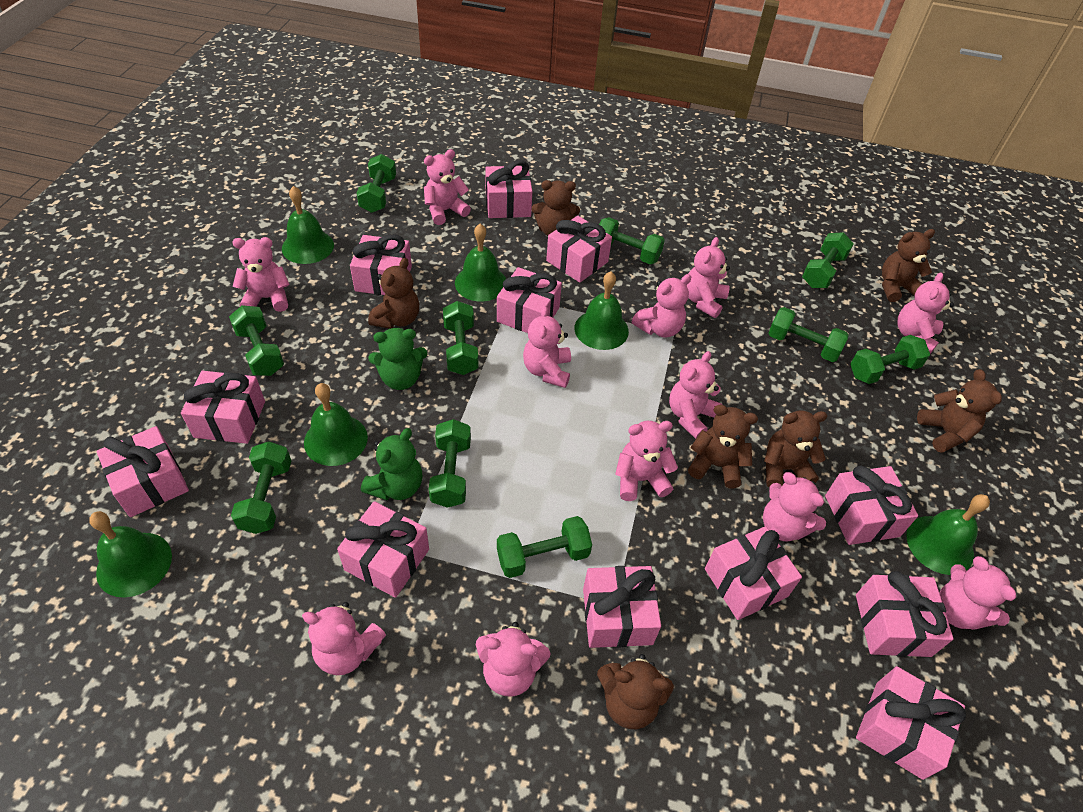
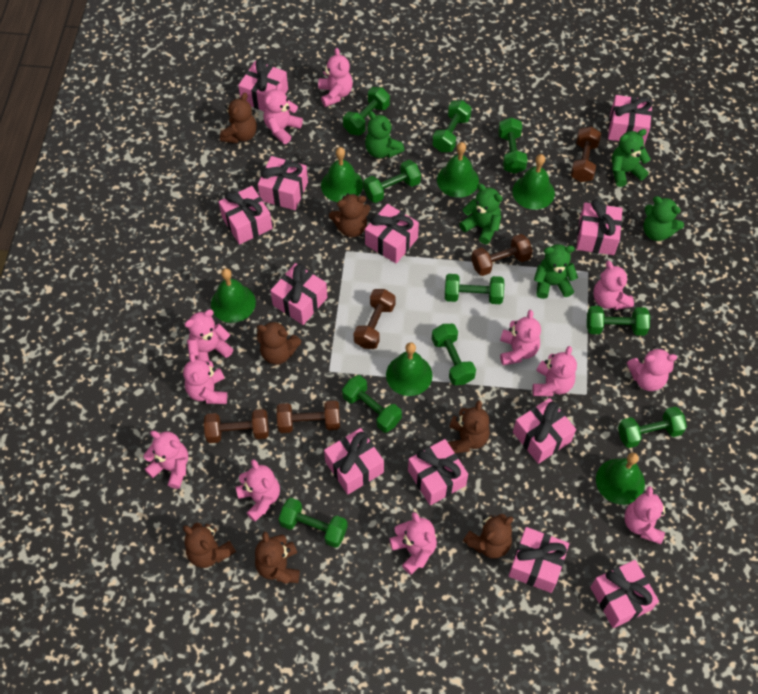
brown dumbbell: none = 0 -> [204,409,269,443] [277,401,340,433] [353,289,396,349] [471,234,533,276] [571,127,601,182] = 5
green teddy bear: [361,428,422,500] [368,328,427,390] = 2 -> [365,111,405,158] [459,184,503,244] [534,244,578,299] [612,129,651,187] [643,196,684,241] = 5

